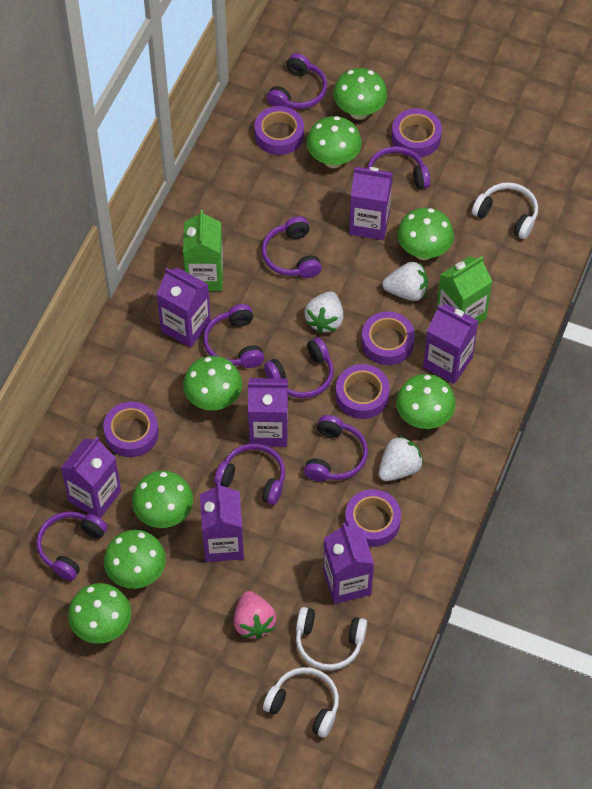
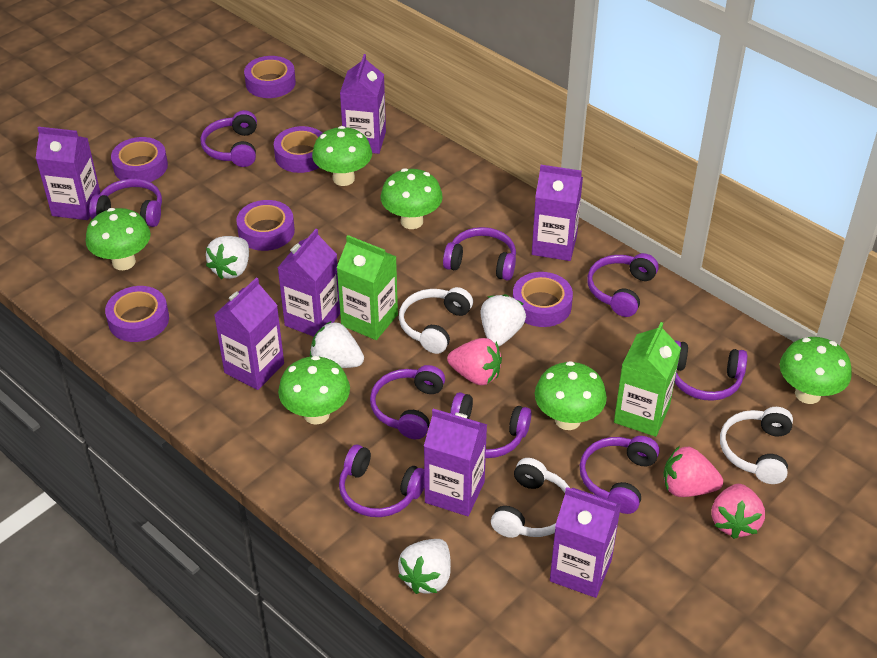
green mushroom: [68,583,131,644] [104,530,166,589] [132,471,193,528] [183,356,242,410] [307,116,362,168] [333,68,387,120] [396,374,456,429] [397,207,454,260] = 8 -> [86,208,151,270] [278,356,350,425] [312,126,372,186] [380,168,443,229] [535,361,607,430] [780,337,852,404] = 6
pink strawberry: [234,591,276,639] = 1 -> [447,338,502,385] [663,446,723,497] [712,484,765,539] = 3
purple headphones: [36,511,108,581] [203,304,264,368] [214,443,285,505] [262,216,322,278] [264,337,334,398] [267,53,327,109] [304,415,368,482] [368,146,430,189] = 8 -> [89,179,162,227] [200,110,257,167] [339,445,425,517] [370,365,445,439] [443,227,516,281] [450,392,532,458] [580,436,659,514] [587,253,658,317] [674,340,747,401] = 9
white strawberry: [305,291,343,333] [379,436,424,481] [382,262,428,301] = 3 -> [206,236,249,280] [310,321,364,368] [398,539,451,594] [481,294,526,346] = 4

